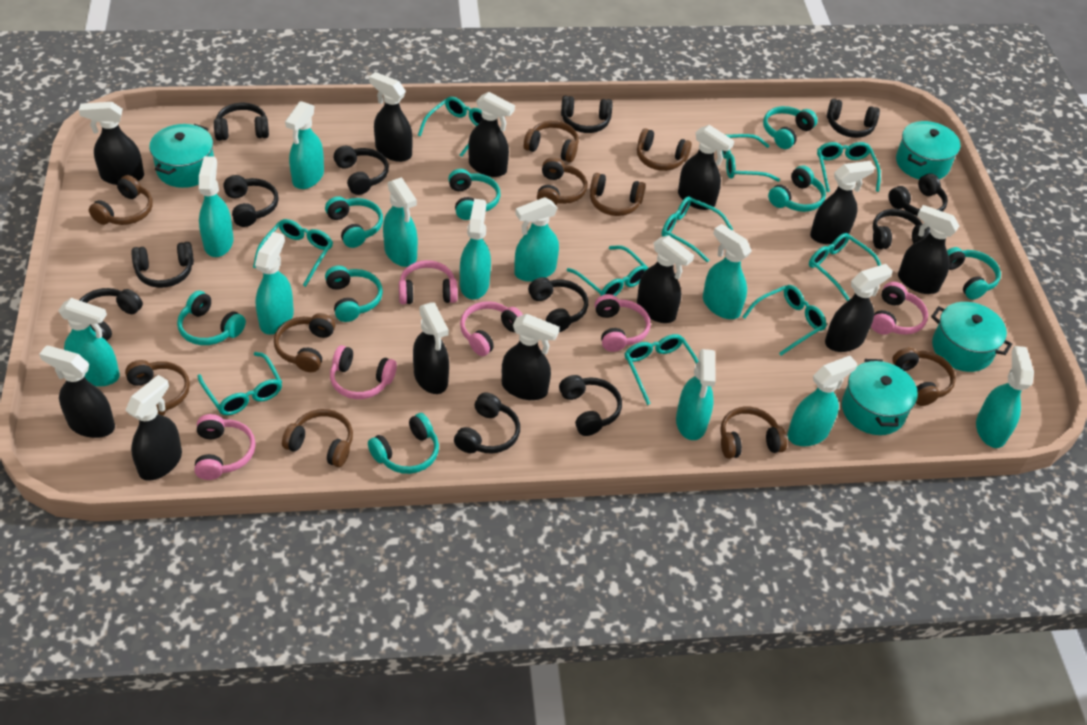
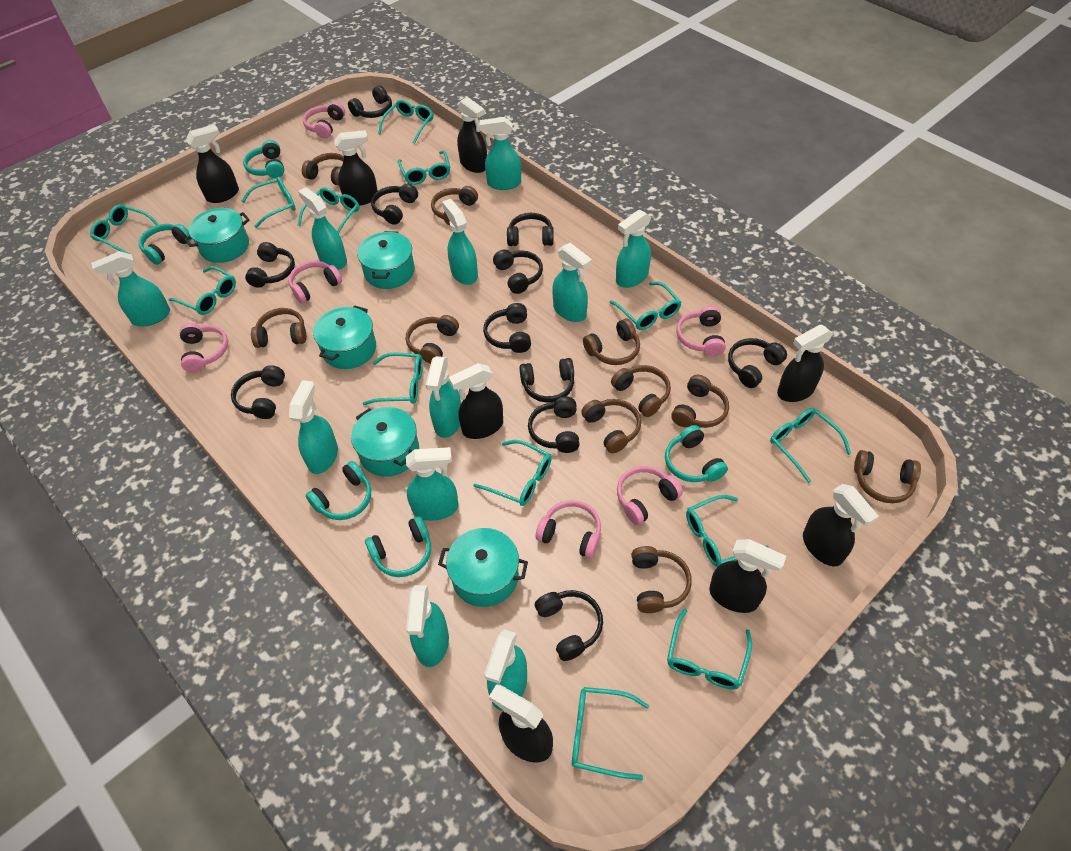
black headphones: [79,288,143,341] [131,242,194,288] [214,103,269,141] [223,175,279,227] [334,146,389,195] [454,392,520,454] [528,277,588,332] [559,375,622,436] [561,96,613,133] [827,99,880,138] [873,209,930,249] [888,173,948,216] = 12 -> [231,365,285,419] [245,242,295,288] [348,85,392,118] [371,184,418,225] [483,303,531,353] [493,249,543,294] [507,213,554,246] [519,358,574,403] [528,397,580,453] [535,590,603,661] [728,338,787,388] = 11
black spray bottle: [39,346,115,438] [79,102,144,185] [125,375,182,481] [369,72,413,162] [413,302,449,394] [468,92,515,177] [502,314,560,400] [637,235,694,323] [678,125,734,210] [810,161,875,244] [825,264,893,352] [898,205,959,294] = 12 -> [186,124,239,203] [334,130,378,206] [449,363,503,439] [457,97,487,173] [489,684,553,763] [709,539,786,613] [777,324,833,402] [803,484,879,566] = 8
turquoise glasses: [197,352,282,415] [253,219,333,287] [418,97,482,157] [567,245,648,296] [625,334,698,405] [662,196,733,262] [722,134,780,182] [742,285,827,356] [809,233,881,301] [817,142,881,192] = 10 -> [90,205,159,254] [169,266,236,315] [241,177,296,228] [298,187,360,234] [363,353,423,405] [378,100,433,144] [398,151,450,185] [473,440,552,506] [572,687,649,780] [609,282,681,330] [667,609,752,689] [686,495,769,567] [770,408,851,483] = 13
turquoise headphones: [177,291,246,345] [325,196,383,248] [325,266,383,322] [368,413,439,474] [448,169,501,220] [763,106,818,149] [768,165,826,212] [947,247,1001,300] = 8 -> [139,224,192,265] [243,140,284,178] [306,461,371,520] [365,516,431,577] [665,425,728,482] = 5
turquoise pot: [149,124,214,188] [842,359,918,435] [896,121,961,179] [931,302,1012,372] = 4 -> [184,208,250,263] [313,306,376,369] [351,407,419,477] [357,231,415,289] [438,528,528,607] = 5

